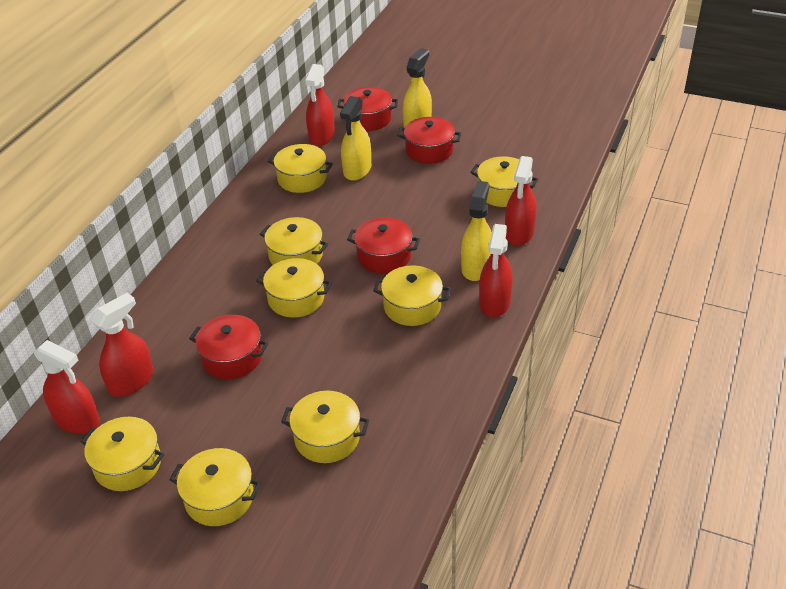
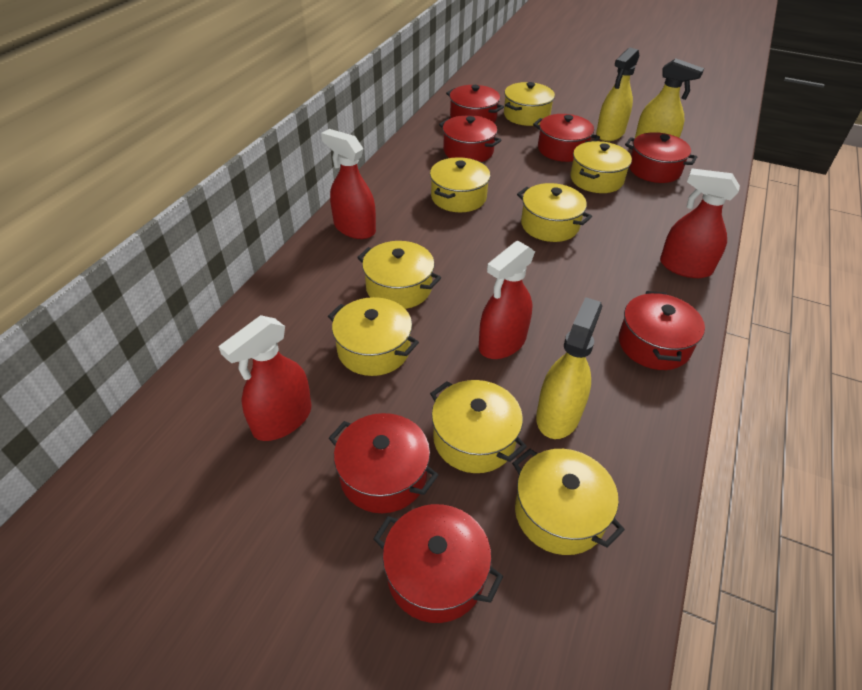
red pot: [189,315,268,379] [338,87,398,131] [347,217,420,273] [397,117,461,164] = 4 -> [329,413,438,513] [373,504,503,623] [439,115,502,162] [446,85,504,123] [533,114,600,162] [619,291,705,370] [625,132,697,183] = 7
red spray bottle: [34,340,100,434] [92,293,154,397] [305,64,335,146] [479,224,513,318] [505,156,537,246] = 5 -> [218,315,311,441] [321,129,376,239] [479,241,535,359] [660,168,740,278] = 4

